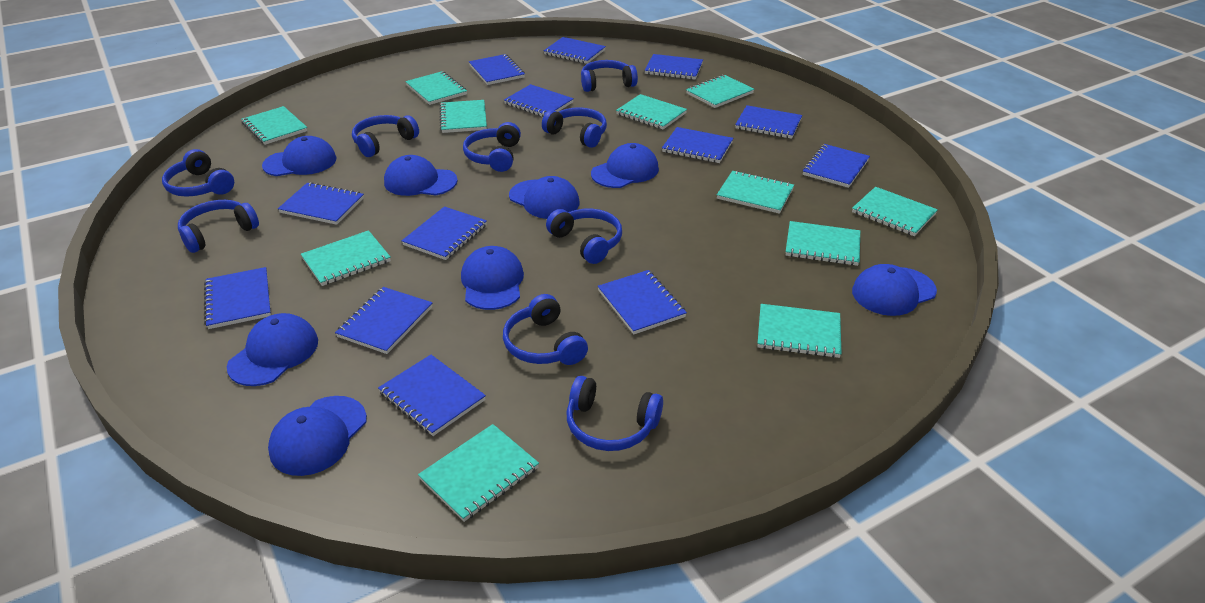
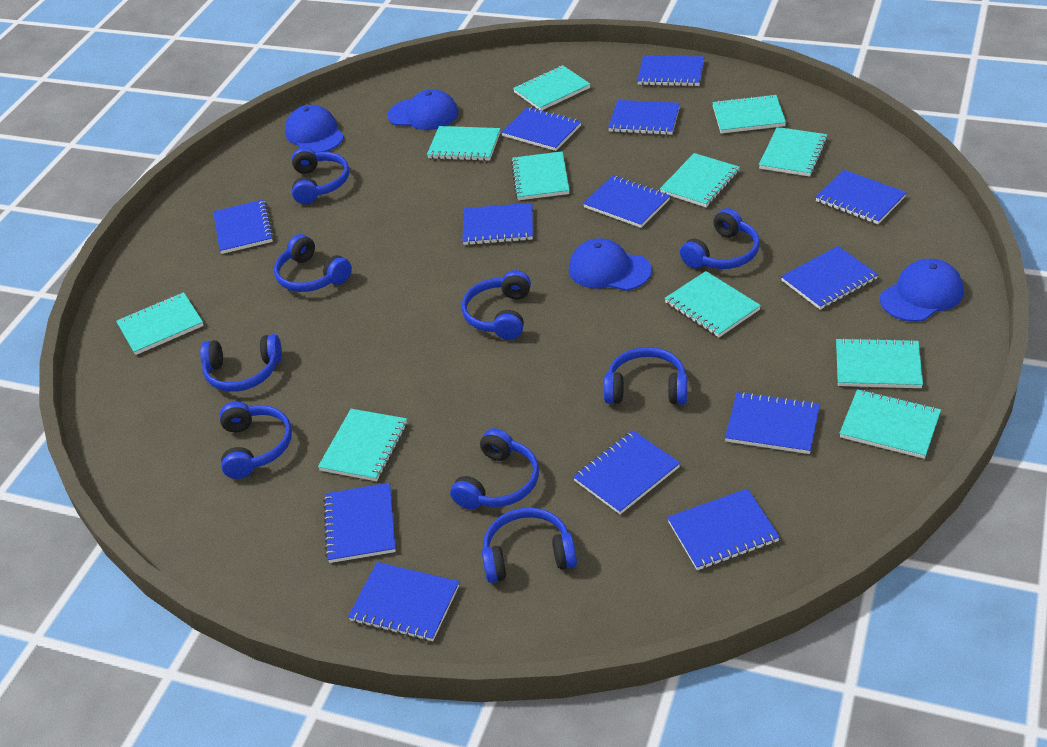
blue cap: [227,313,318,386] [262,136,337,176] [268,396,367,476] [384,155,458,196] [461,246,524,310] [509,176,580,219] [591,143,659,188] [852,264,937,316] = 8 -> [285,105,344,153] [388,89,459,130] [569,238,652,291] [880,258,964,322] = 4

